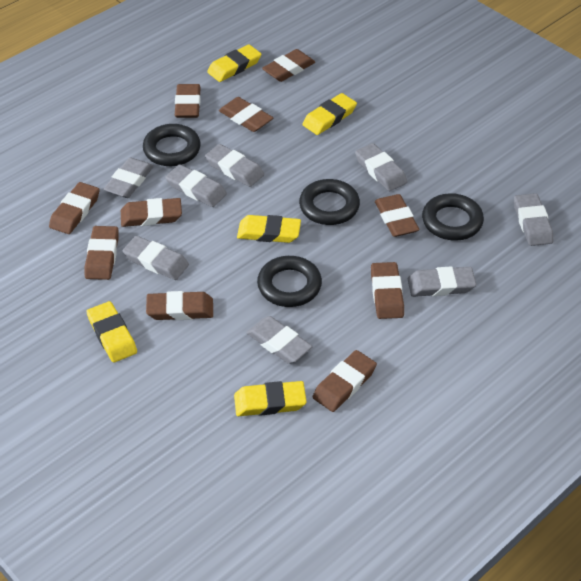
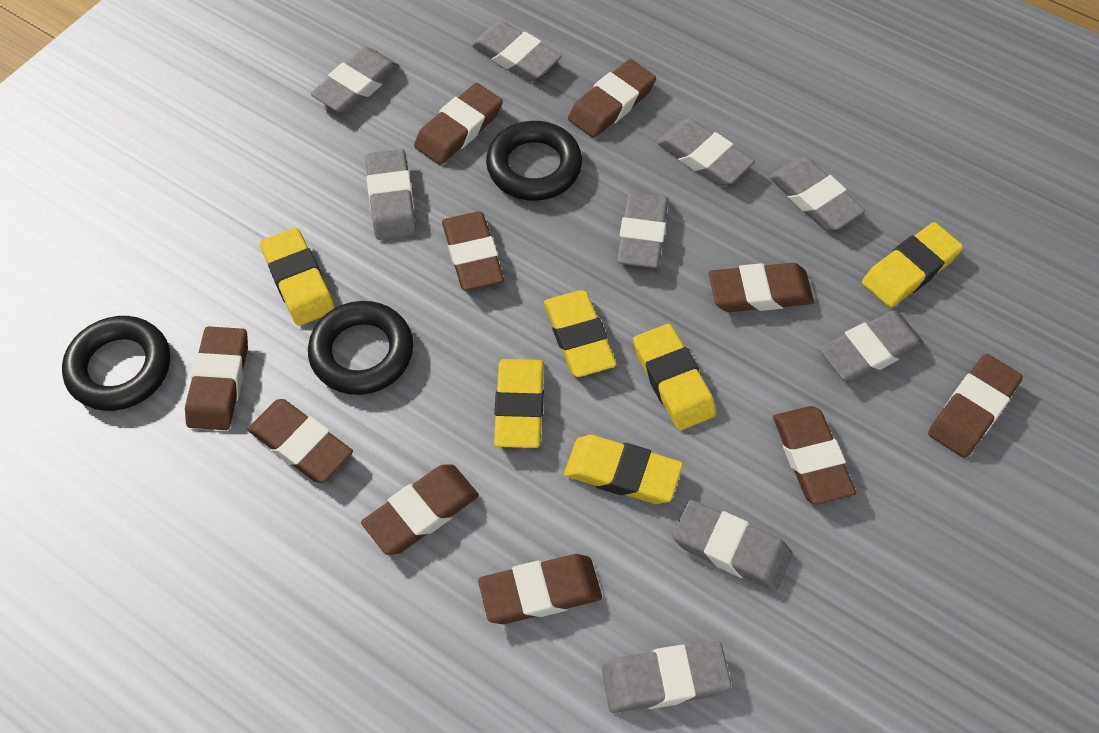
black ring: [143,124,201,166] [257,256,322,307] [299,179,360,225] [422,193,484,241] = 4 -> [62,316,170,411] [308,301,414,395] [486,121,582,201] = 3
grey eraser: [103,158,154,198] [123,236,189,280] [165,164,227,207] [205,144,264,187] [246,316,313,364] [355,143,407,191] [408,266,476,297] [514,193,553,246] = 8 -> [310,47,400,114] [365,149,416,240] [471,20,562,81] [602,641,731,713] [617,192,668,268] [657,118,755,186] [672,500,793,591] [769,157,865,231] [819,311,924,382] = 9
yellow eraser: [86,301,137,363] [207,44,261,82] [234,381,307,416] [237,215,301,243] [302,93,357,135] = 5 -> [260,228,335,326] [494,359,544,448] [544,290,617,377] [564,435,683,504] [633,324,716,430] [862,222,963,308] = 6

